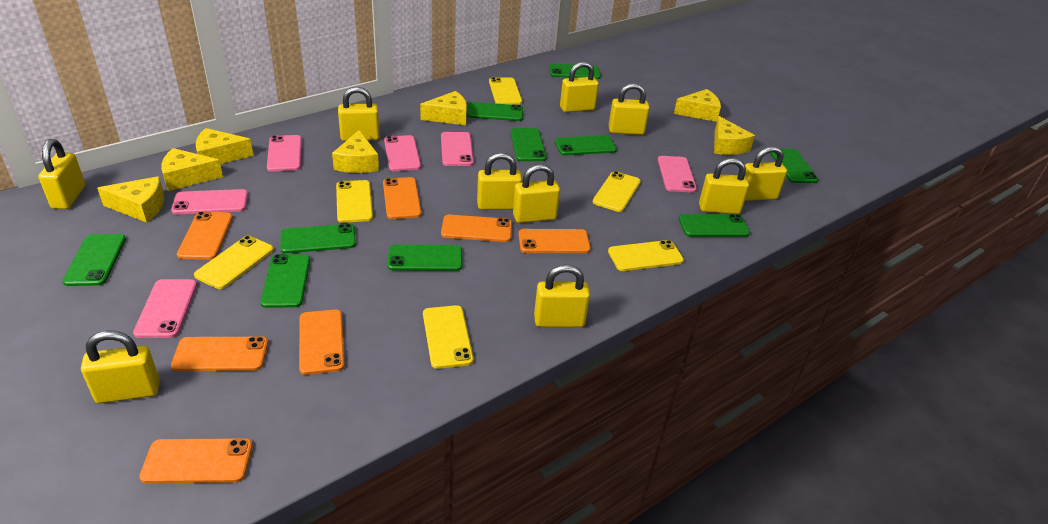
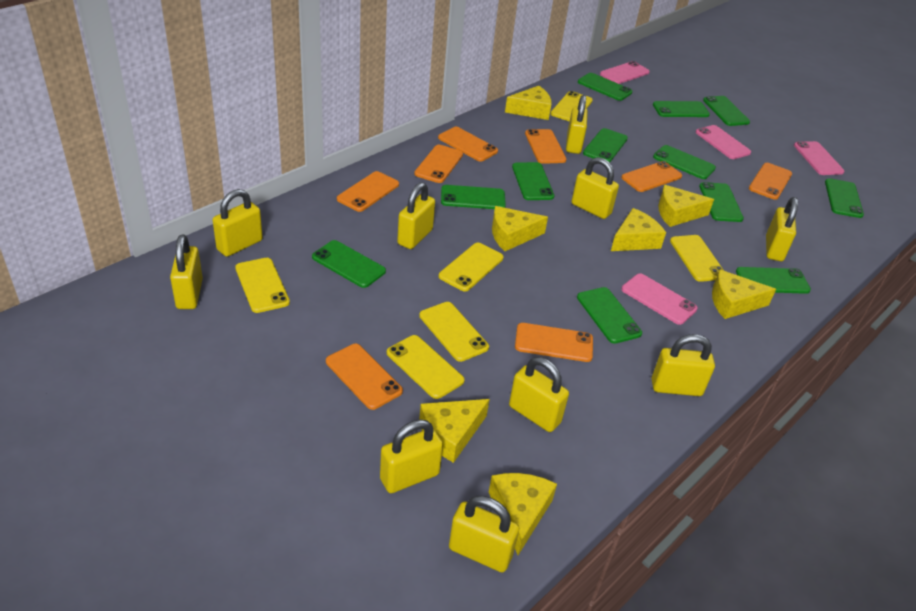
green phone: [62,234,126,286] [260,254,310,308] [280,224,356,253] [387,245,462,271] [467,102,523,121] [511,128,547,161] [549,64,601,79] [555,135,617,155] [679,214,750,237] [770,149,818,183] = 10 -> [312,240,386,288] [441,185,506,209] [512,162,554,200] [577,287,642,344] [578,73,632,101] [583,128,628,163] [653,101,710,117] [653,145,716,179] [699,182,744,222] [703,96,750,126] [736,267,811,294] [825,178,864,218] = 12
orange phone: [139,438,252,484] [171,337,268,371] [177,211,233,260] [299,309,344,375] [383,177,421,219] [441,215,512,242] [518,229,591,253] = 7 -> [326,344,403,410] [337,171,399,212] [414,145,463,183] [438,127,498,162] [515,323,593,362] [525,129,566,164] [621,161,682,192] [749,163,792,200] = 8
pink phone: [133,279,197,338] [171,189,248,214] [267,135,302,171] [384,135,421,171] [441,132,474,166] [658,156,697,193] = 6 -> [600,61,650,84] [621,273,698,325] [696,125,751,159] [794,141,844,175] = 4

